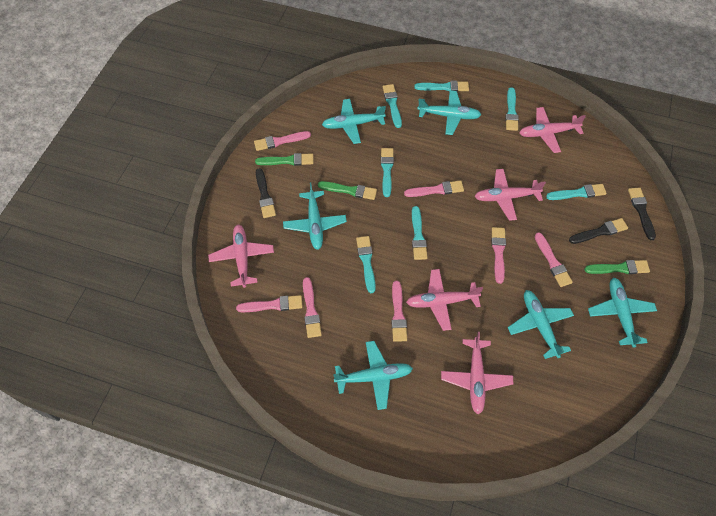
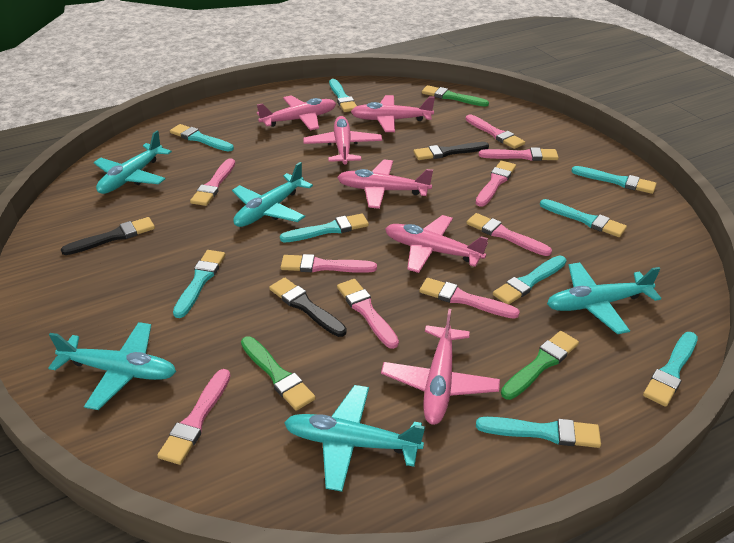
pink brush: [236,295,303,312] [254,131,311,151] [303,277,322,338] [391,281,407,342] [404,180,464,197] [491,227,506,284] [535,232,573,287] = 7 -> [157,369,231,465] [190,158,235,206] [281,254,377,273] [337,279,399,349] [419,278,520,319] [466,114,525,149] [467,213,552,256] [476,161,516,207] [479,147,558,161] = 9
pink plane: [208,225,274,288] [406,269,483,331] [441,332,513,414] [474,169,546,221] [519,107,586,153] = 5 -> [257,96,336,131] [303,116,382,164] [337,159,433,209] [351,95,435,132] [381,309,500,425] [385,215,488,273] = 6
turquoise brush: [356,236,376,293] [381,148,394,197] [383,84,402,128] [412,206,428,260] [414,81,469,92] [505,87,519,131] [546,184,607,200] = 7 -> [170,124,234,152] [173,250,226,318] [280,213,369,242] [329,79,357,112] [476,417,601,448] [493,255,567,304] [540,199,627,237] [571,166,657,194] [643,332,698,407] = 9
turquoise plane: [283,182,347,250] [322,99,386,144] [333,341,413,410] [418,90,481,135] [508,290,574,359] [588,278,657,348] = 6 -> [49,322,176,410] [94,131,172,194] [232,162,313,227] [284,385,425,492] [547,262,662,334] = 5

